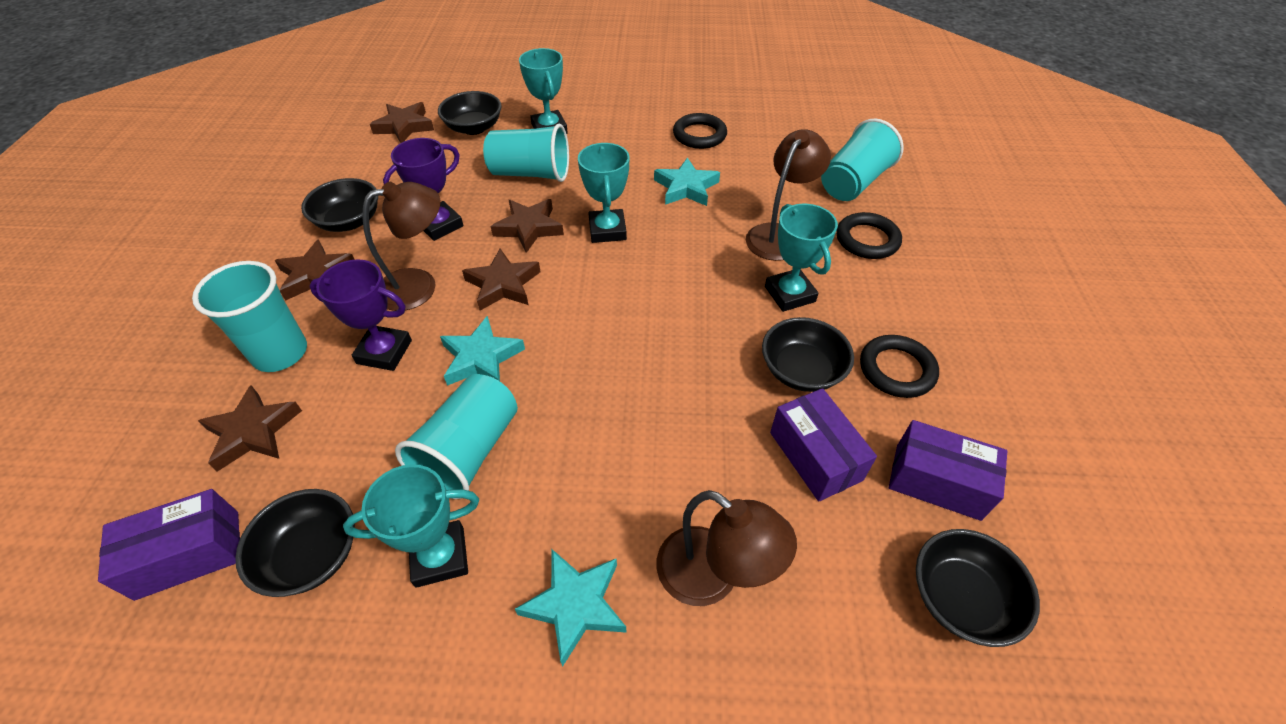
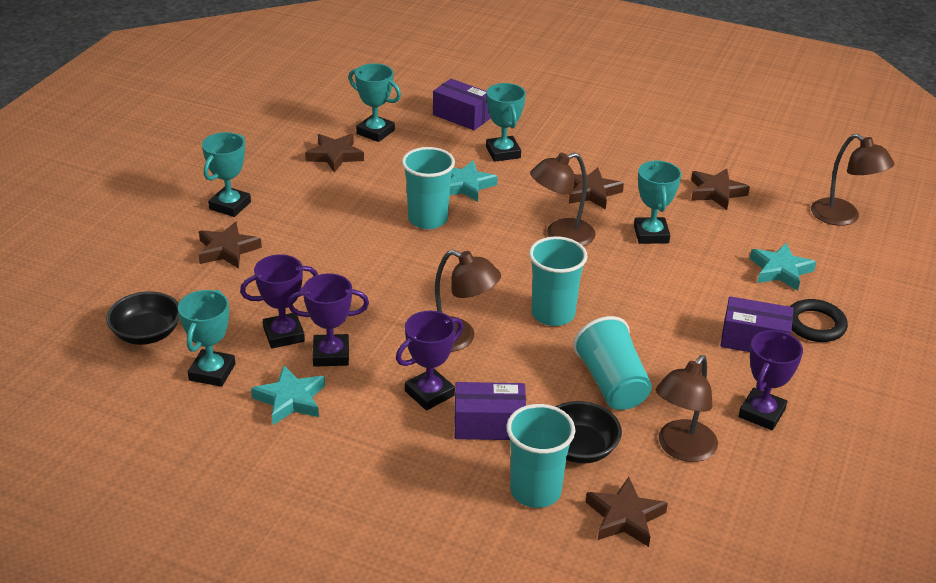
black bowl: [235,489,355,597] [301,178,378,232] [438,91,502,135] [762,317,854,392] [916,529,1040,647] = 5 -> [106,291,180,345] [555,401,622,464] = 2
black ring: [673,113,727,149] [836,212,902,259] [860,335,939,398] = 3 -> [790,299,848,342] = 1
brown lamp: [363,182,440,311] [657,490,797,606] [746,129,831,261] = 3 -> [435,250,501,352] [530,153,596,246] [656,355,718,462] [811,134,895,226] = 4
purple trophy: [309,259,412,371] [383,138,463,241] = 2 -> [240,254,318,349] [288,273,369,367] [396,311,463,410] [738,330,803,430] = 4
turquoise trophy: [343,464,479,588] [519,48,568,134] [578,143,629,243] [765,204,838,312] = 4 -> [178,290,235,387] [202,132,251,217] [349,63,401,142] [486,83,526,162] [634,161,682,244] = 5

